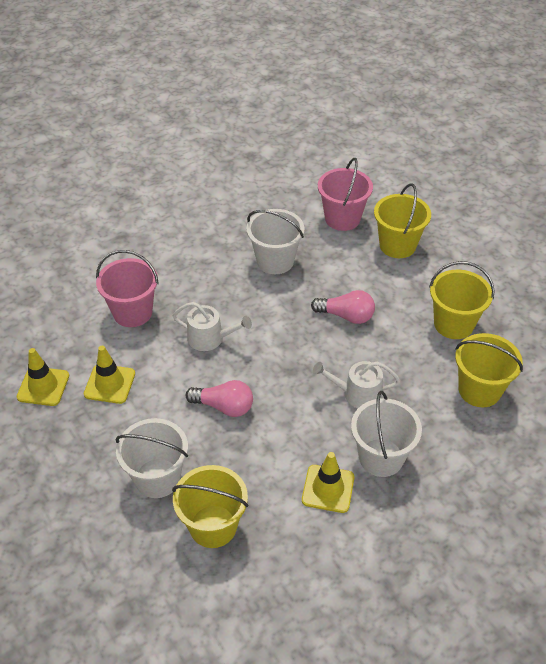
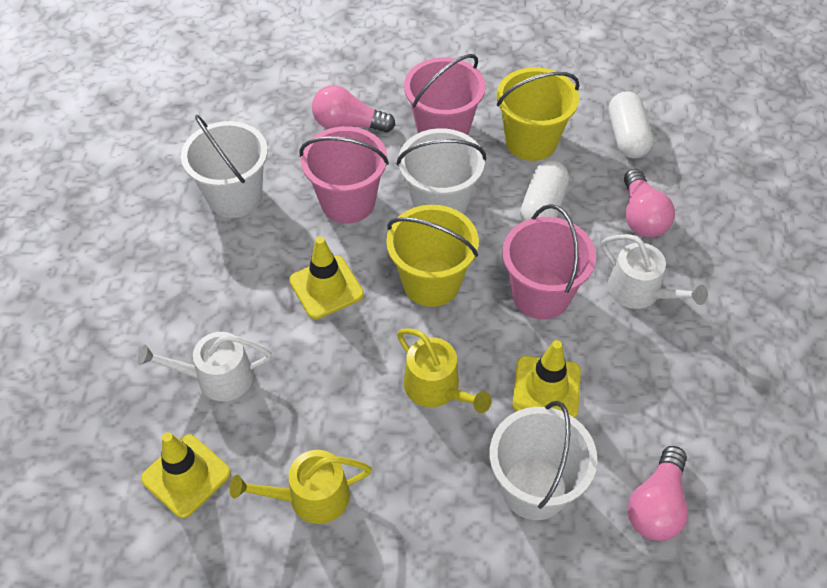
pink bucket: [96,250,159,327] [318,158,373,231] = 2 -> [299,126,389,223] [404,54,485,135] [502,204,596,319] = 3
pink light bulb: [186,380,253,417] [311,290,375,324] = 2 -> [312,85,396,133] [624,169,675,238] [627,446,688,541] = 3
white capsule: none = 0 -> [520,161,569,222] [609,91,653,159] = 2
yellow bucket: [172,465,248,548] [374,183,431,258] [429,261,495,339] [455,333,523,407] = 4 -> [386,205,479,307] [497,67,580,161] = 2
yellow watering can: none = 0 -> [230,450,372,524] [397,328,492,413] = 2

